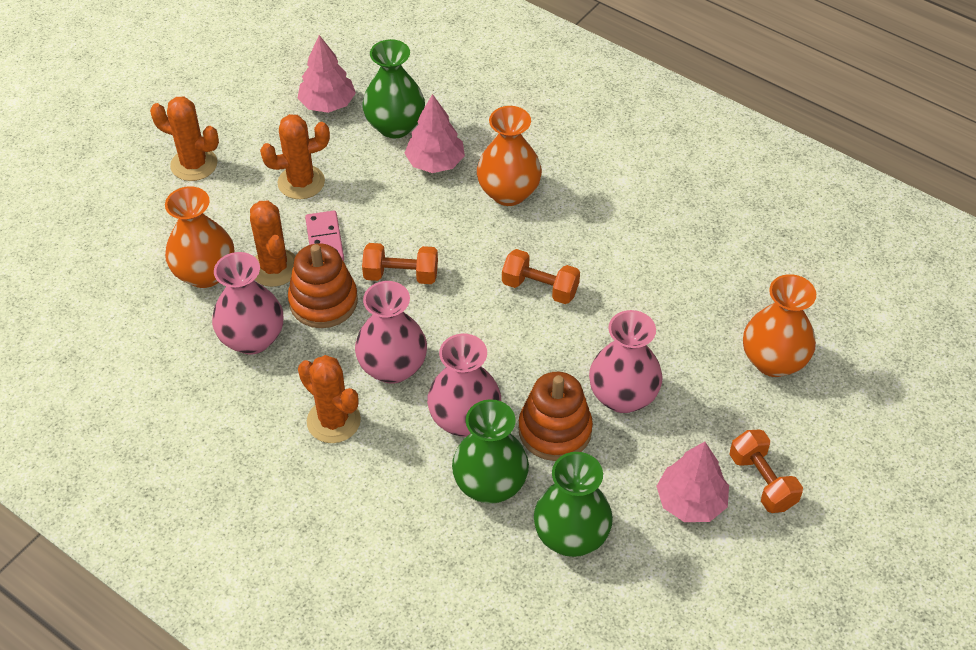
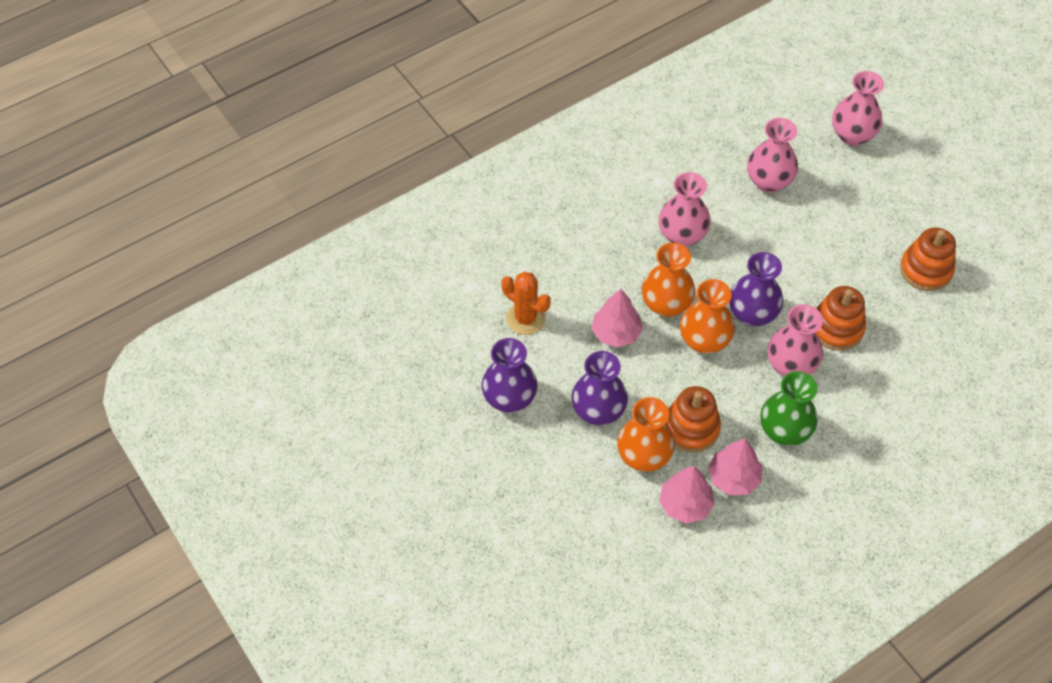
green vase: [362,39,425,139] [452,399,529,504] [534,452,613,557] = 3 -> [760,371,818,446] = 1
orange cactus: [150,96,219,181] [250,200,296,287] [260,114,330,199] [298,355,361,443] = 4 -> [501,272,551,335] = 1
orange dumbbell: [362,243,438,284] [502,249,580,304] [729,430,803,513] = 3 -> none = 0
orange stacking toy: [288,243,358,328] [518,372,593,461] = 2 -> [666,386,721,453] [816,286,866,351] [900,227,956,291] = 3
pink domino: [305,211,344,261] = 1 -> none = 0
purple vase: none = 0 -> [482,338,538,412] [571,351,628,425] [729,252,783,327] = 3

